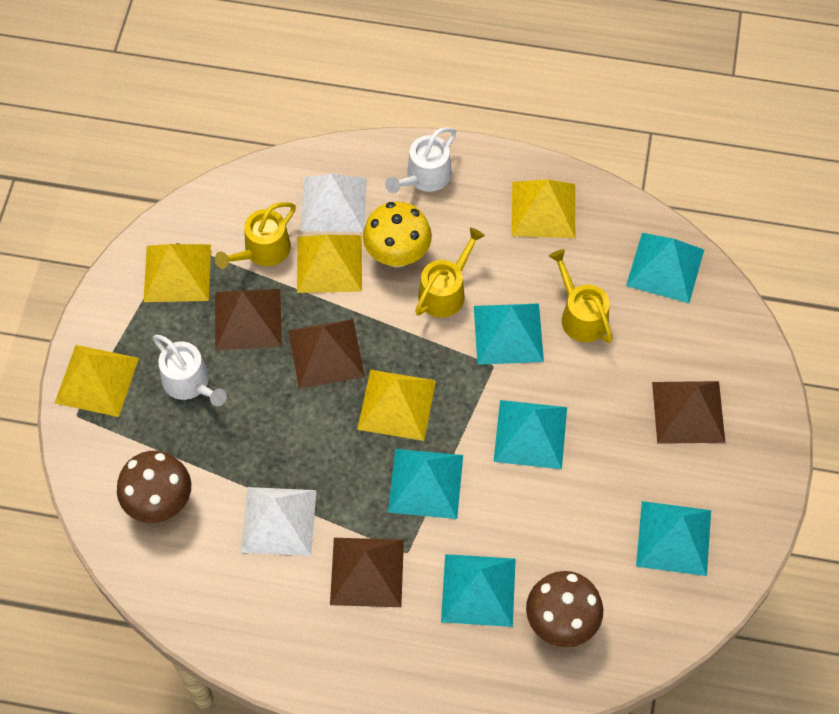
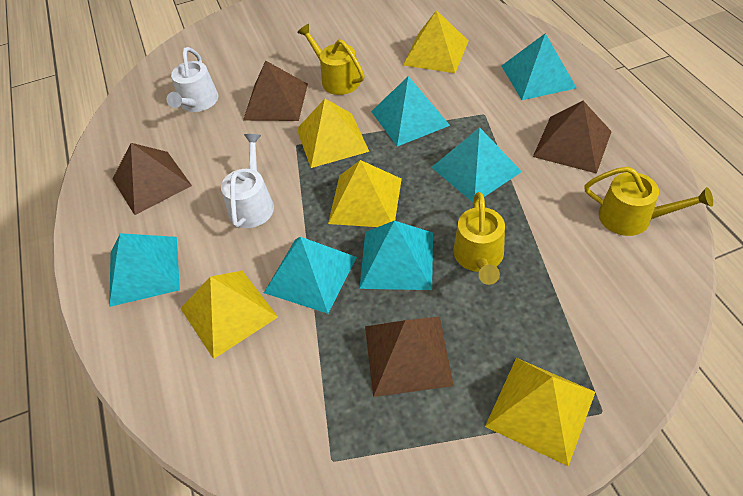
brown mushroom: [117,451,191,523] [526,571,603,647] = 2 -> none = 0
white pyramid: [241,487,317,556] [301,174,367,232] = 2 -> none = 0
yellow mushroom: [363,202,432,268] = 1 -> none = 0

